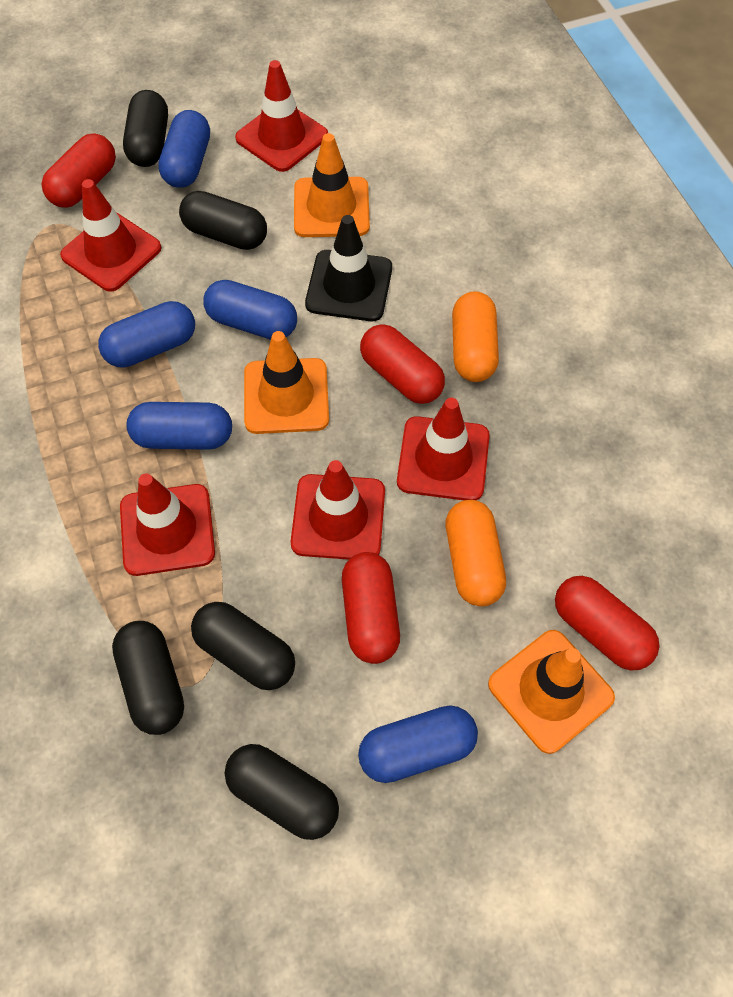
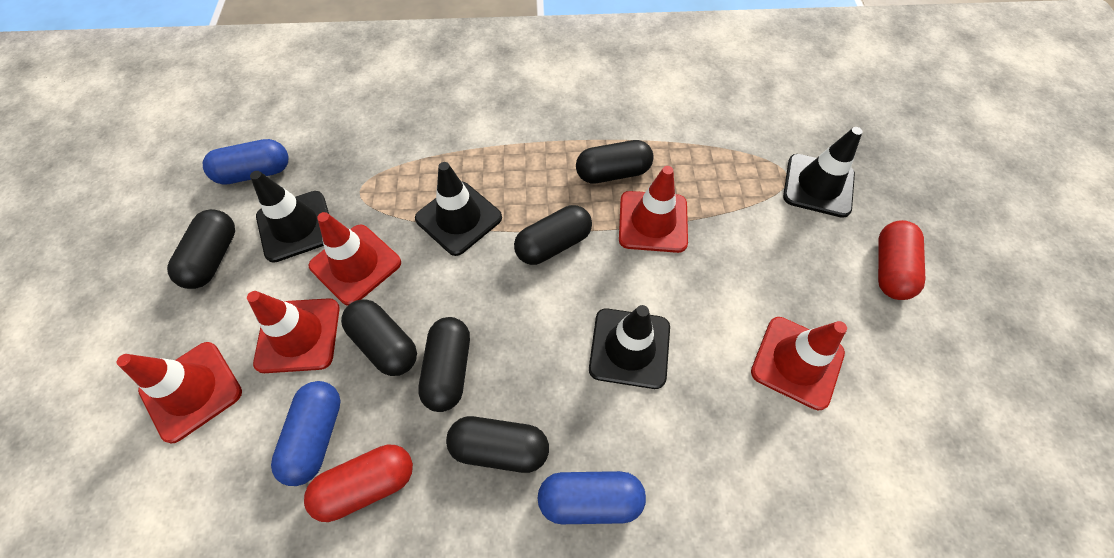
black capsule: [112,621,184,735] [123,90,168,167] [179,191,267,250] [191,602,295,690] [224,744,339,840] = 5 -> [167,209,235,289] [341,299,417,376] [418,317,470,412] [446,416,549,473] [514,205,592,265] [576,140,654,184] = 6
black traffic cone: [305,215,392,321] = 1 -> [250,171,329,263] [415,162,502,256] [589,305,670,389] [783,127,863,218] = 4
blue capsule: [98,301,195,368] [126,402,232,450] [158,110,210,188] [203,280,297,339] [358,705,478,783] = 5 -> [203,139,289,185] [271,381,341,486] [537,471,646,524] = 3
orange capsule: [446,500,506,607] [452,291,499,382] = 2 -> none = 0
orange traffic cone: [244,331,329,434] [294,133,370,237] [488,630,615,754] = 3 -> none = 0
red capsule: [42,133,116,208] [342,552,400,664] [360,324,445,404] [555,576,660,670] = 4 -> [304,445,413,522] [878,220,925,300] = 2

